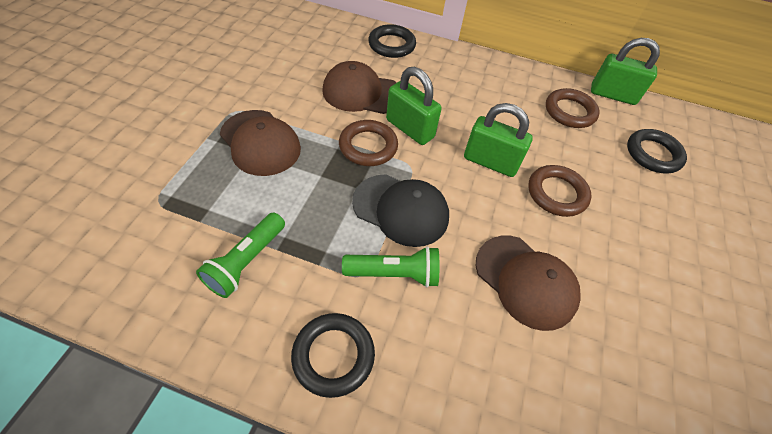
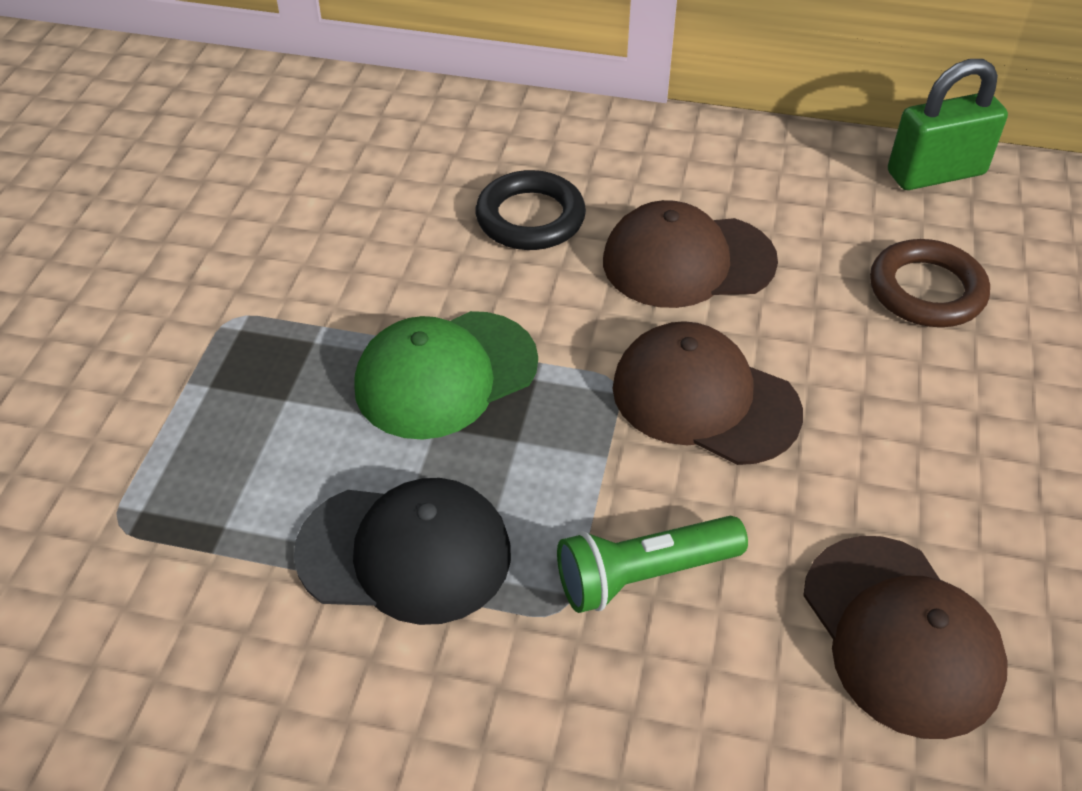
black ring: [291,313,375,398] [368,24,416,58] [627,129,687,174] = 3 -> [476,170,586,250] = 1
brown ring: [339,120,398,166] [528,165,591,217] [546,88,600,128] = 3 -> [870,239,990,327] = 1
green cap: none = 0 -> [354,311,538,439] = 1
green flashlight: [196,212,285,298] [342,246,439,288] = 2 -> [557,515,748,613] = 1
green padlock: [386,67,442,145] [464,103,533,177] [591,38,660,105] = 3 -> [888,59,1008,190] = 1

